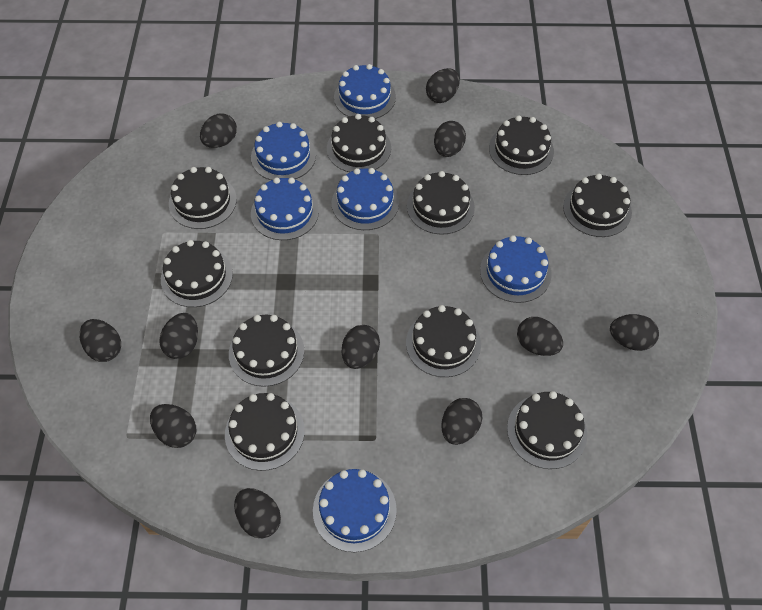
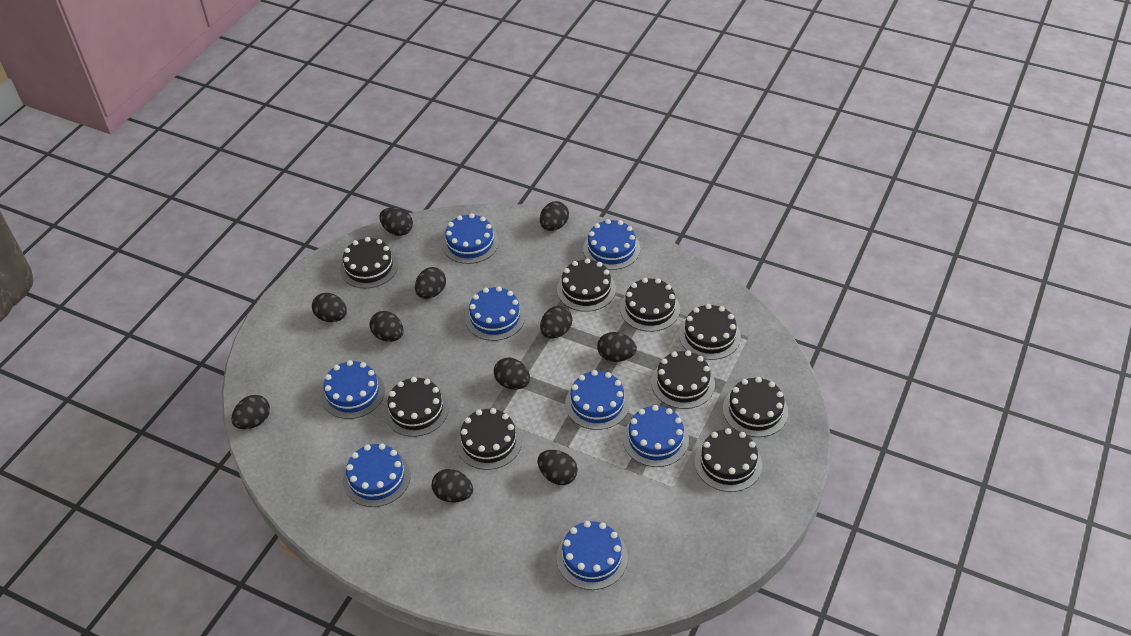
black cake: [161,240,233,307] [169,167,237,229] [225,393,305,471] [229,315,304,387] [327,114,391,172] [406,305,481,377] [407,171,475,234] [489,115,554,175] [507,391,587,469] [563,174,632,237] = 10 -> [340,237,398,289] [384,377,449,437] [456,408,522,470] [557,258,616,312] [620,278,680,332] [651,350,715,409] [679,304,741,360] [694,428,762,492] [723,377,788,437] = 9
blue cake: [251,122,316,180] [251,177,319,240] [313,469,397,552] [332,168,399,230] [334,64,396,119] [480,235,551,303] = 6 -> [321,360,385,419] [343,443,411,507] [442,213,499,264] [465,286,525,341] [557,521,628,590] [565,370,630,430] [583,219,641,270] [623,405,689,467] = 8

